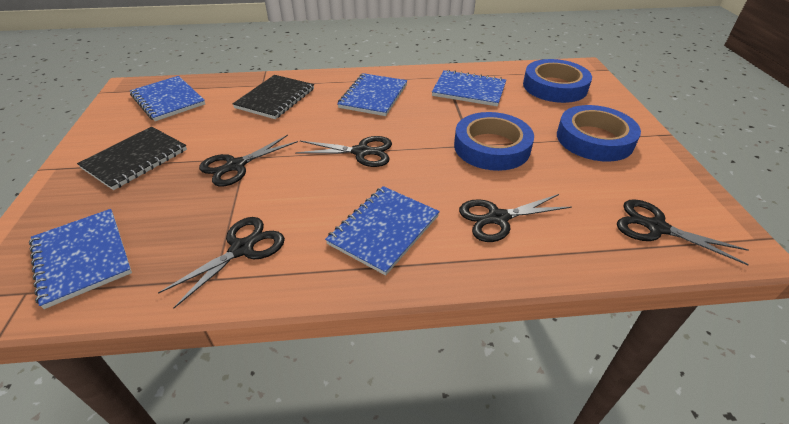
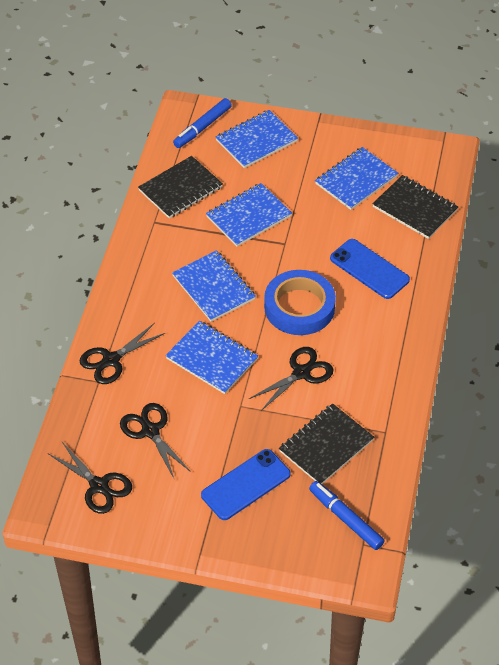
black notebook: [77,127,187,190] [232,75,314,119] = 2 -> [138,156,223,218] [279,403,374,484] [372,175,458,239] = 3
black scissors: [158,217,285,308] [199,135,298,187] [295,136,392,167] [459,194,572,242] [617,199,749,265] = 5 -> [49,442,132,514] [79,323,165,384] [120,403,191,480] [249,347,334,411] = 4
blue marker: none = 0 -> [173,98,232,148] [309,481,385,550] = 2
blue phone: none = 0 -> [201,449,291,520] [330,239,410,299] = 2
blue tape: [454,112,534,171] [523,59,592,103] [557,105,641,162] = 3 -> [264,270,336,335] = 1

